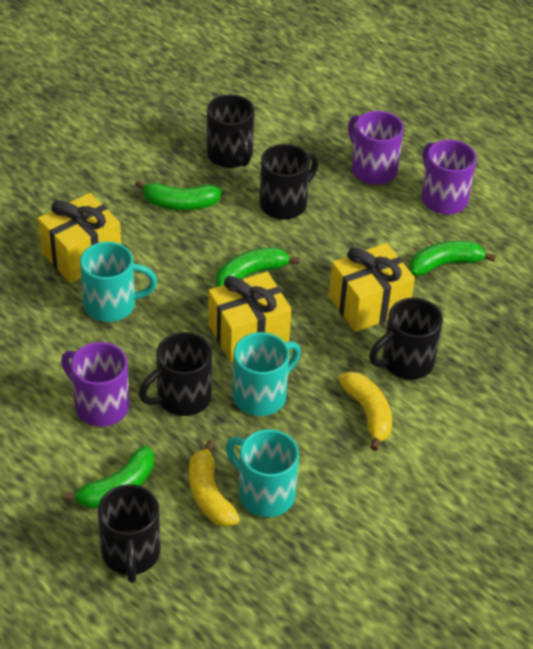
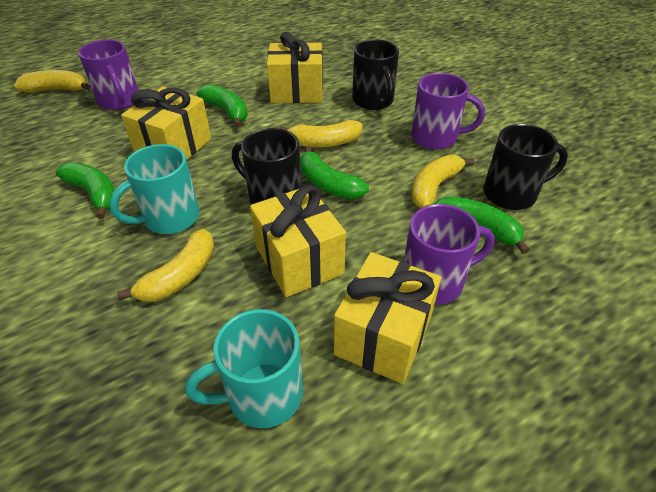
black mug: [98,484,160,583] [139,332,212,416] [207,94,254,168] [259,144,319,219] [369,298,443,380] = 5 -> [232,128,302,205] [352,40,399,110] [483,124,568,210] = 3
turquoise mug: [80,242,157,322] [226,429,299,517] [233,332,301,416] = 3 -> [109,144,200,234] [185,309,303,428] = 2
yellow banana: [189,440,240,527] [338,371,392,451] = 2 -> [14,70,91,93] [117,229,214,302] [279,120,362,148] [412,155,475,208] = 4
yellow gift: [38,193,121,283] [208,272,291,362] [329,243,415,332] = 3 -> [121,87,211,159] [250,185,346,297] [267,32,323,103] [334,252,441,384] = 4

